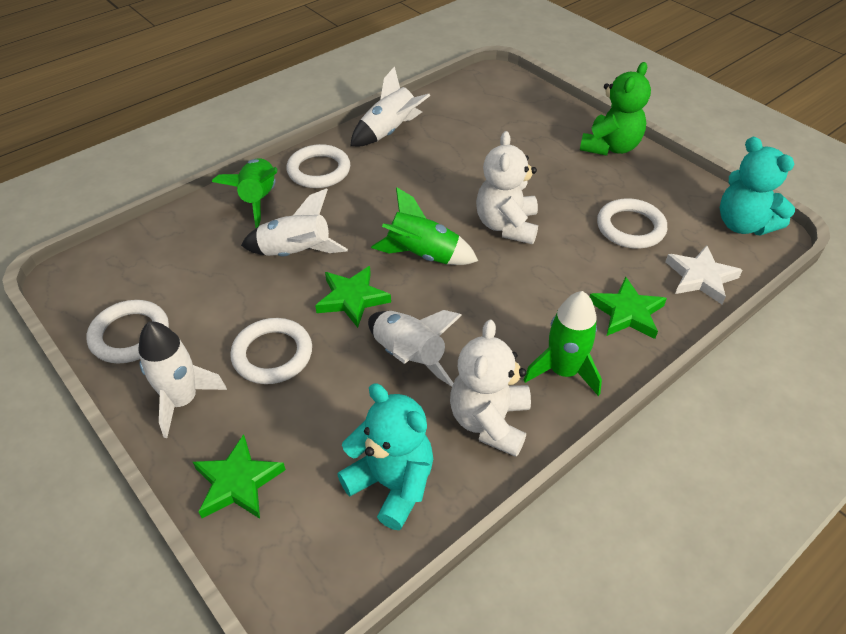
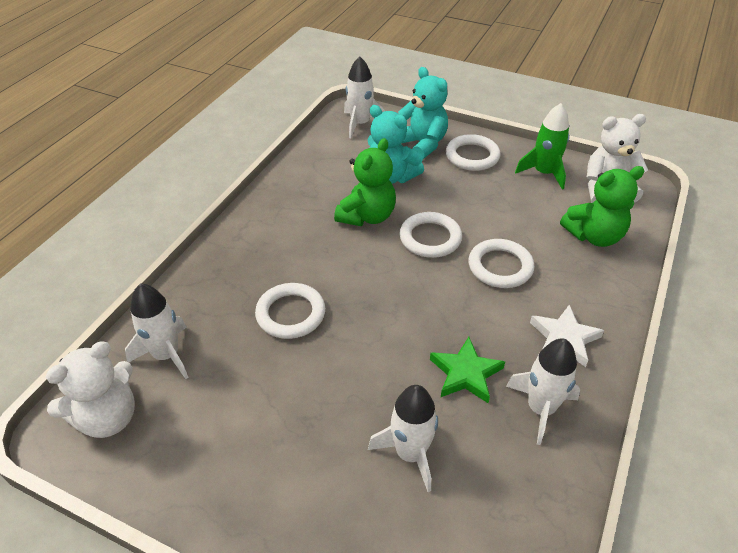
green rocket: [212,158,278,228] [371,187,478,265] [524,291,602,396] = 3 -> [515,103,569,190] = 1
green star: [193,434,286,519] [315,266,391,328] [590,277,667,339] = 3 -> [430,337,505,403] = 1
green teddy bear: [580,62,651,156] = 1 -> [334,138,396,226] [560,166,644,247] = 2

